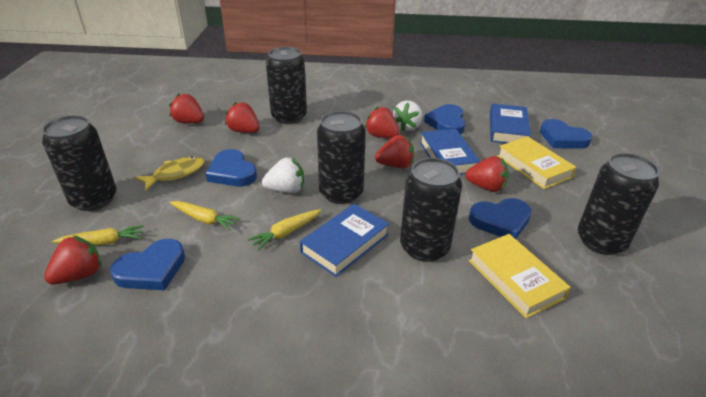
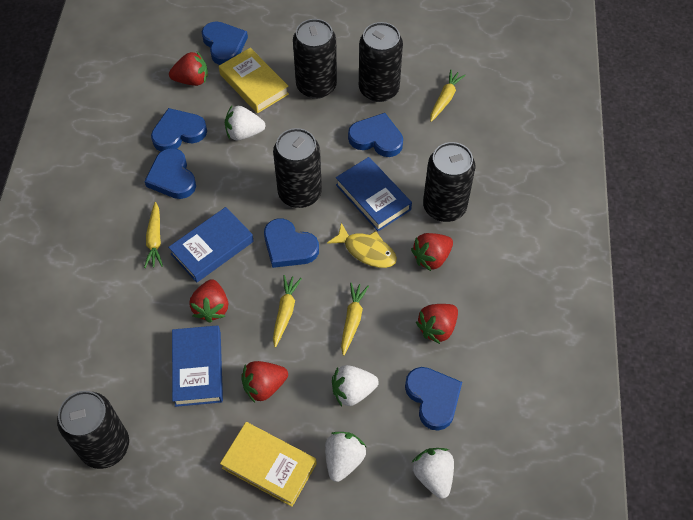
blue heart: [110,239,185,290] [205,149,257,186] [424,104,465,135] [469,198,532,239] [540,119,593,149] = 5 -> [144,148,196,199] [151,108,207,152] [202,22,248,65] [264,218,319,268] [348,113,403,157] [405,367,462,431] = 6
red strawberry: [44,235,102,284] [170,94,204,123] [225,102,259,133] [365,107,400,138] [375,135,414,168] [465,156,509,192] = 6 -> [169,52,208,86] [189,279,228,323] [241,361,288,403] [411,233,453,271] [416,304,458,344] = 5
white strawberry: [262,157,304,193] [393,101,422,131] = 2 -> [225,106,265,141] [325,432,366,482] [332,365,379,406] [412,448,454,499] = 4
yellow carrot: [52,225,144,245] [169,201,241,231] [248,209,321,251] = 3 -> [144,202,163,268] [273,275,302,347] [341,283,369,356] [430,70,465,122] = 4

